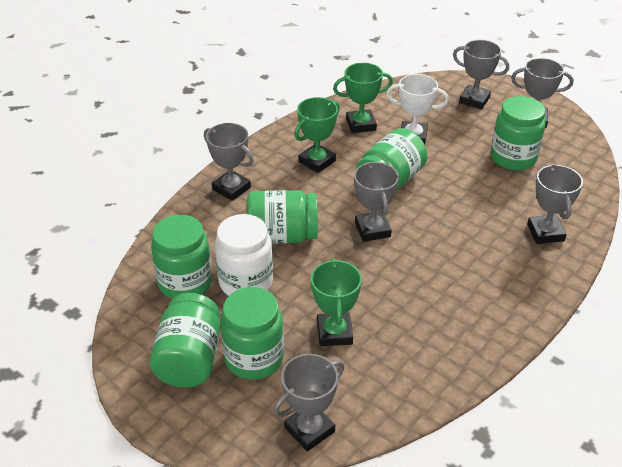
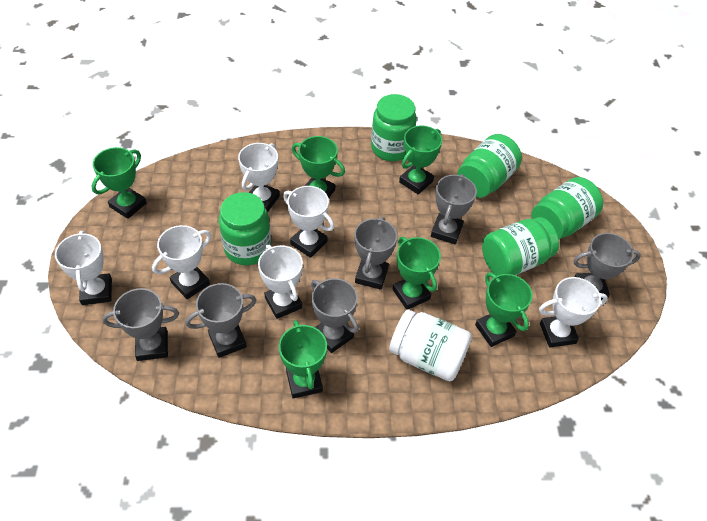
green jar: [150,293,220,388] [151,215,212,299] [220,287,284,380] [247,190,318,244] [356,128,428,190] [491,96,546,170] = 6 -> [219,192,271,265] [371,94,417,161] [457,134,522,198] [482,217,559,275] [531,177,603,240] = 5
green trophy: [295,97,340,173] [311,258,362,346] [333,63,393,133] = 3 -> [92,147,147,219] [279,320,327,399] [292,136,345,198] [393,237,441,310] [399,125,442,195] [475,272,533,347] = 6
white trophy: [386,74,449,144] = 1 -> [55,231,112,305] [152,225,211,299] [238,143,280,212] [258,245,303,319] [283,186,334,258] [539,277,608,348] = 6

